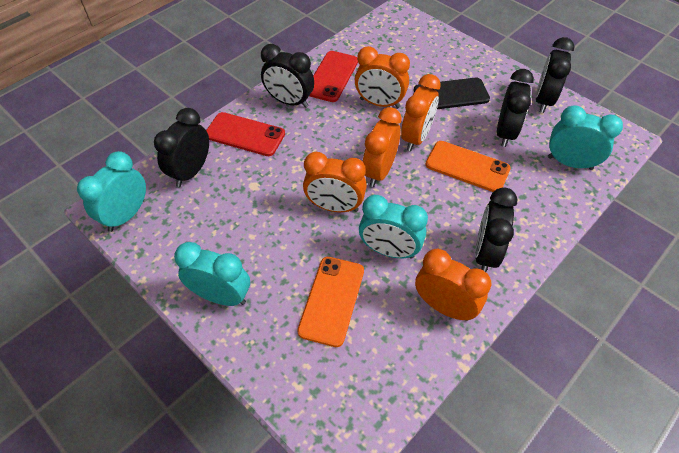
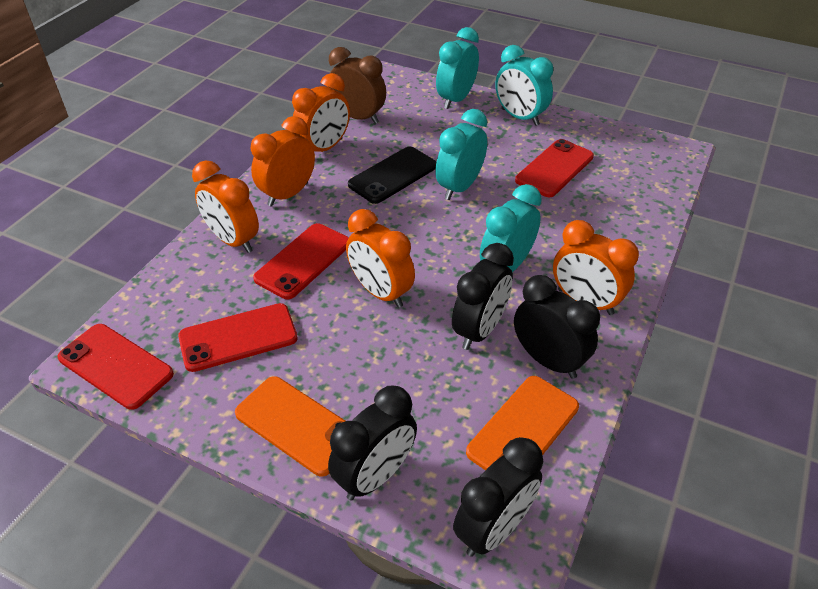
black clock: [154,108,209,187] [261,44,314,108] [475,187,517,272] [497,69,534,147] [536,37,575,113] = 5 -> [328,386,417,500] [452,243,514,350] [453,437,543,557] [514,275,600,379] = 4
brown clock: none = 0 -> [329,47,386,124] = 1
red phone: [206,112,285,156] [309,51,358,102] = 2 -> [58,324,174,410] [178,303,298,372] [253,223,349,299] [515,139,594,197] = 4

